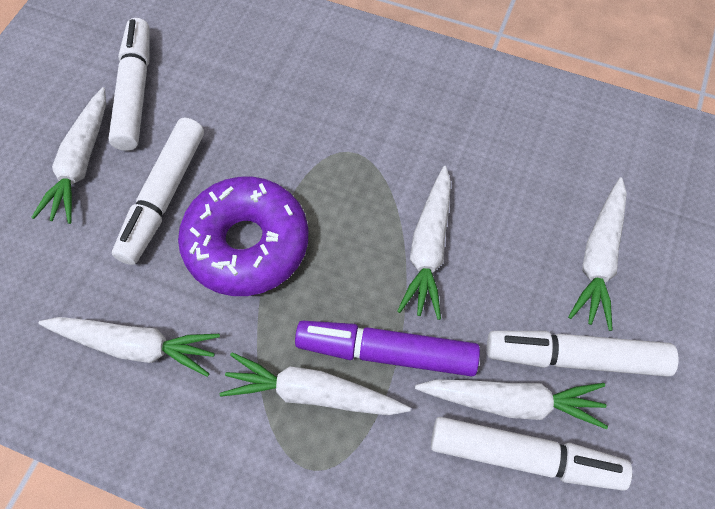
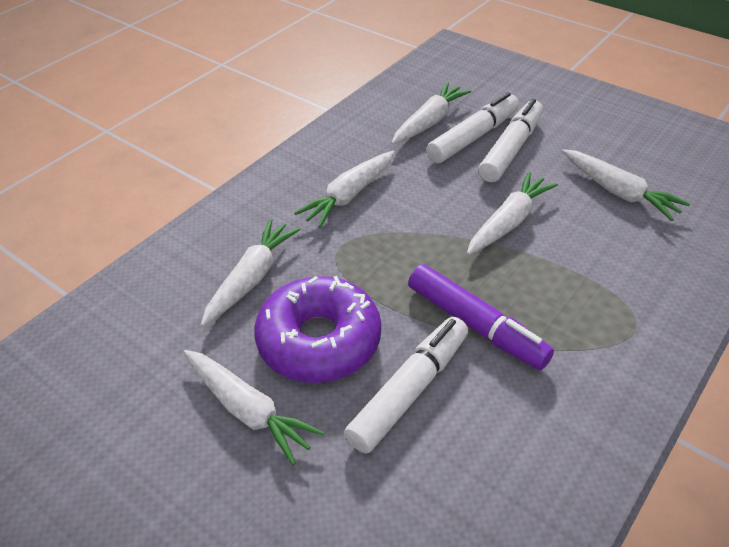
white marker: [108,18,150,151] [112,117,204,265] [431,417,632,491] [487,331,678,377] = 4 -> [344,317,468,454] [426,92,519,163] [478,99,543,182] = 3

